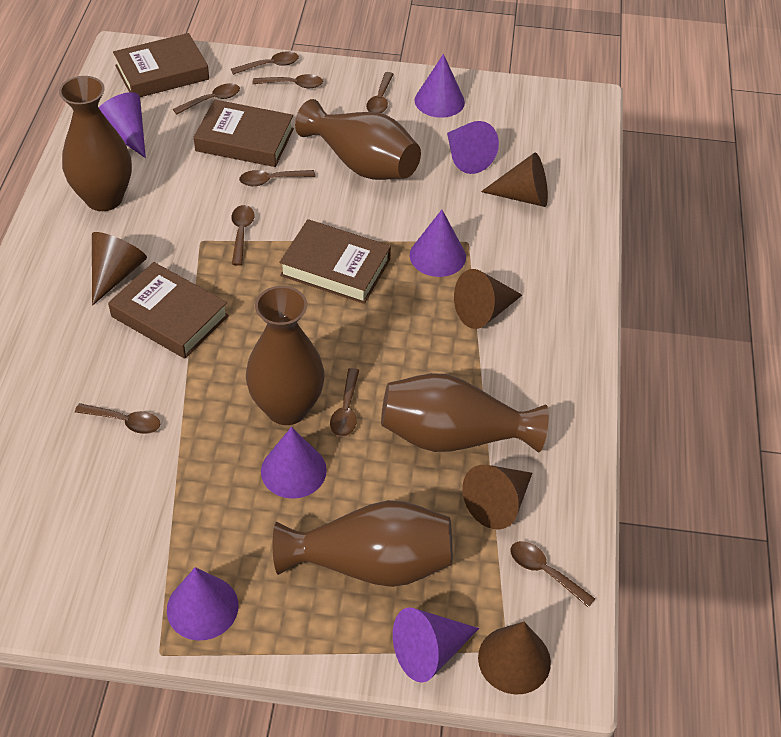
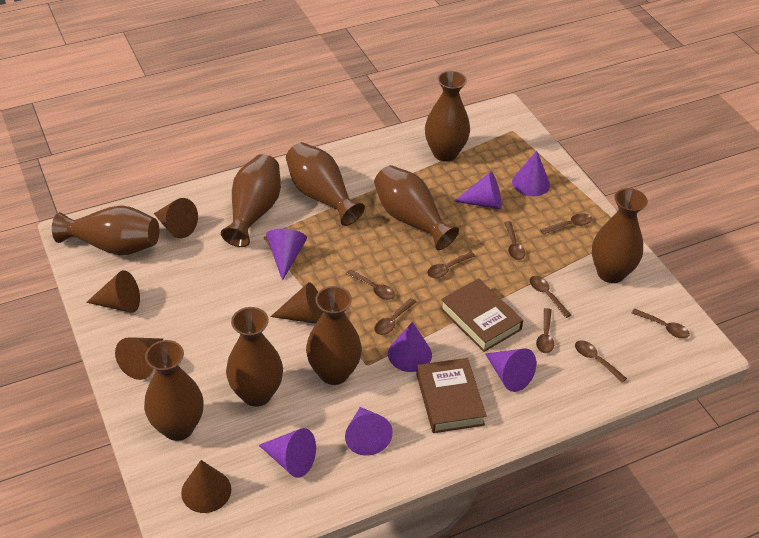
brown book: [108,262,229,359] [113,33,209,97] [194,99,294,167] [279,219,391,304] = 4 -> [416,358,487,433] [440,278,523,352] = 2
brown vase: [59,76,132,211] [246,286,324,425] [273,500,453,587] [295,99,421,180] [381,373,549,452] = 5 -> [52,205,159,255] [144,340,203,441] [221,154,281,247] [226,307,283,407] [286,142,365,226] [306,286,362,385] [374,165,459,250] [425,71,470,162] [592,188,648,283] = 9

